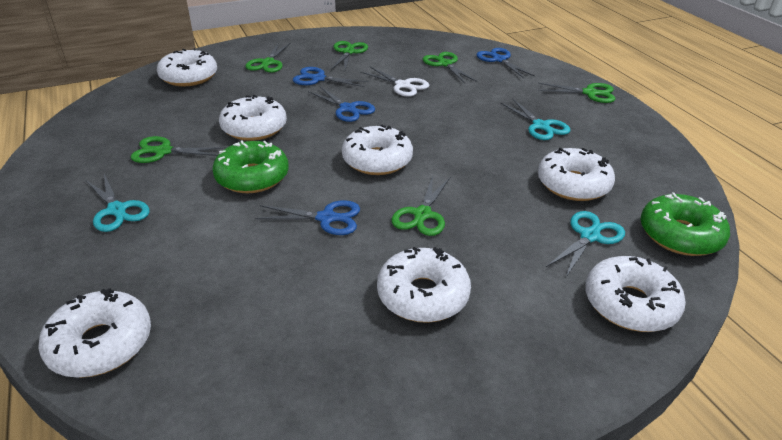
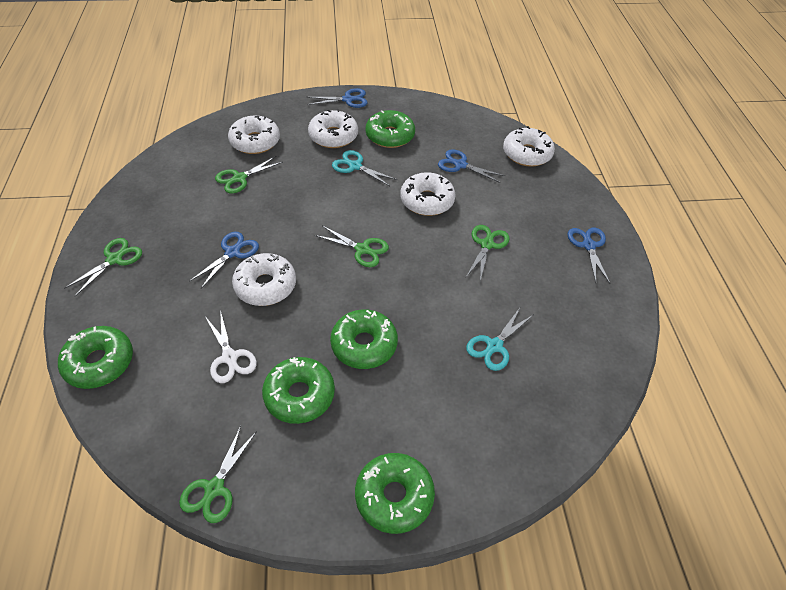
green donut: [212,140,289,193] [641,192,730,256] = 2 -> [58,326,133,389] [262,357,335,424] [330,309,398,369] [355,453,435,534] [366,110,415,148] = 5
green scissors: [131,136,227,163] [245,43,291,73] [331,41,368,70] [392,175,450,236] [423,52,477,83] [538,83,616,103] = 6 -> [64,238,142,296] [179,426,257,523] [215,156,283,193] [315,226,389,267] [466,225,510,281] = 5
turquoise scissors: [86,174,150,232] [500,99,570,140] [546,211,625,277] = 3 -> [332,150,397,186] [466,308,533,371] = 2
white donut: [38,288,151,378] [157,48,217,86] [219,95,287,141] [342,125,413,175] [377,247,471,323] [538,148,615,201] [585,256,686,332] = 7 -> [228,116,280,154] [232,253,296,306] [308,109,358,148] [400,172,456,216] [503,126,555,167] = 5

